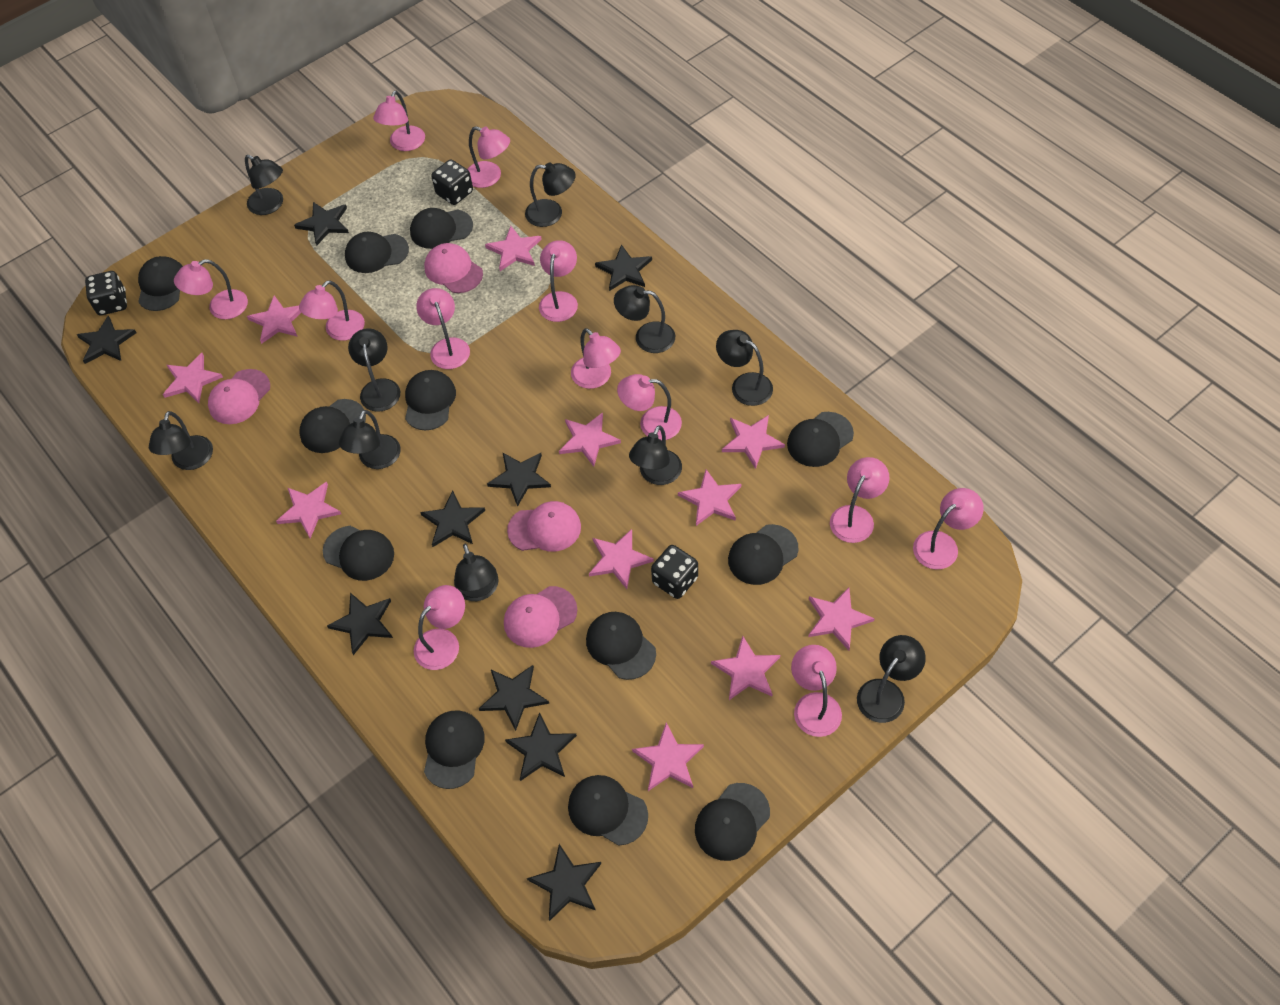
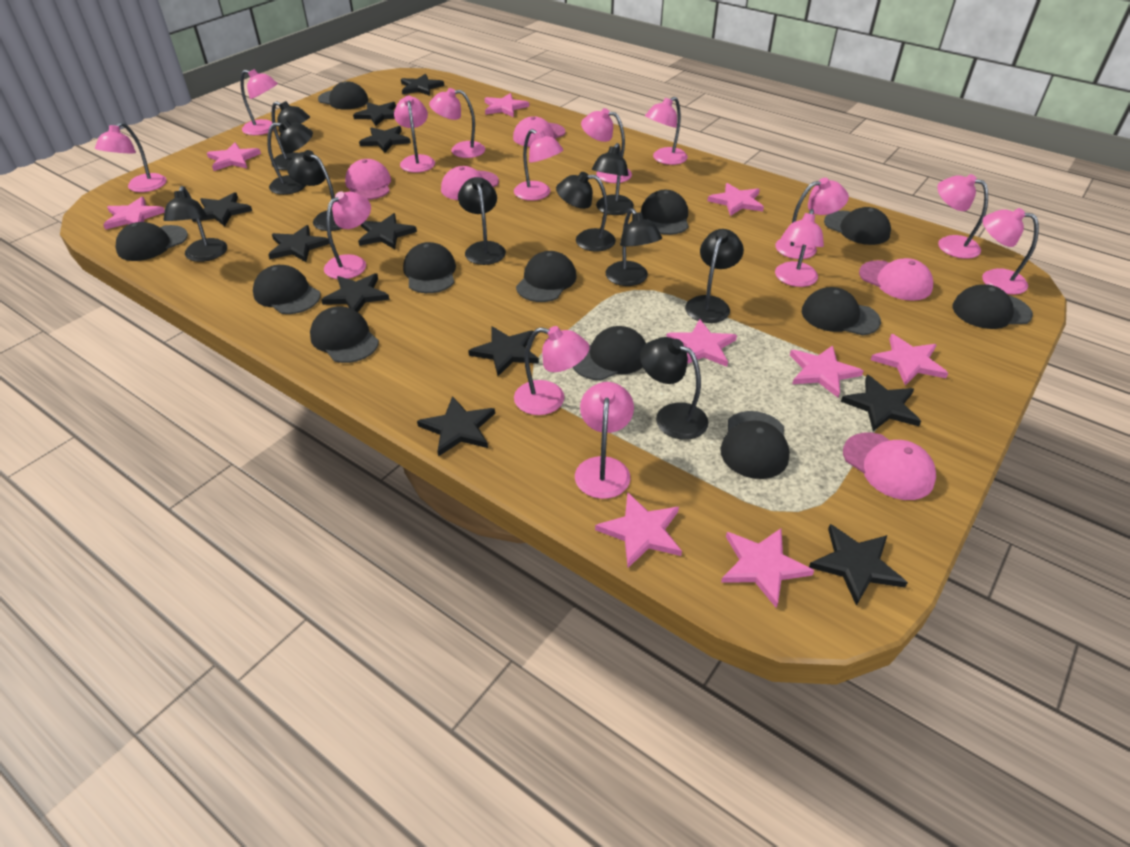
black dice: [85,271,127,315] [431,159,473,205] [651,545,698,599] = 3 -> none = 0
black star: [76,316,137,364] [294,202,349,245] [327,593,393,655] [420,491,485,547] [479,665,549,731] [487,453,551,507] [505,712,577,781] [527,844,601,921] [595,244,652,291] = 9 -> [192,192,252,226] [268,225,330,262] [321,273,389,312] [353,102,396,126] [358,213,417,249] [359,126,411,153] [401,74,444,96] [417,396,495,457] [468,326,539,376] [809,524,908,606] [841,375,921,431] = 11
pink cap: [208,369,270,424] [424,243,483,293] [504,586,577,648] [507,501,581,552] = 4 -> [345,159,391,200] [441,166,499,200] [513,116,565,147] [843,433,936,500] [859,258,933,301] = 5
pink lamp: [174,259,248,319] [299,280,365,341] [373,91,425,151] [414,585,465,670] [416,288,470,369] [468,126,510,188] [539,240,578,322] [571,328,621,389] [617,374,682,440] [791,645,842,737] [830,457,890,543] [913,488,984,569] = 12 -> [95,122,166,192] [240,69,278,135] [324,191,371,279] [394,96,435,173] [429,88,485,158] [514,129,563,201] [514,326,590,415] [575,382,634,499] [581,108,632,183] [645,97,688,165] [775,178,849,259] [775,209,824,287] [937,174,988,259] [982,208,1039,295] = 14
pink star: [163,353,223,403] [247,295,301,344] [276,482,341,538] [485,226,542,271] [559,412,621,467] [589,529,654,589] [632,723,704,791] [678,469,741,526] [711,636,780,700] [722,415,785,469] [808,587,875,650] = 11 -> [103,197,165,230] [207,143,261,171] [484,93,529,117] [595,492,682,568] [666,319,737,367] [707,183,764,216] [721,528,815,608] [790,345,863,398] [871,334,948,385] = 9

